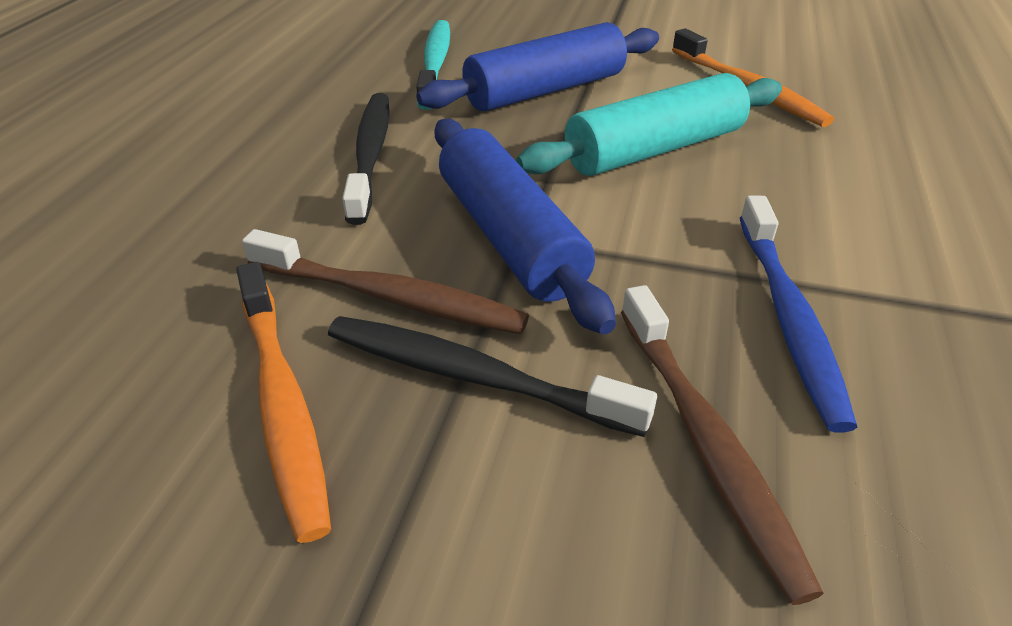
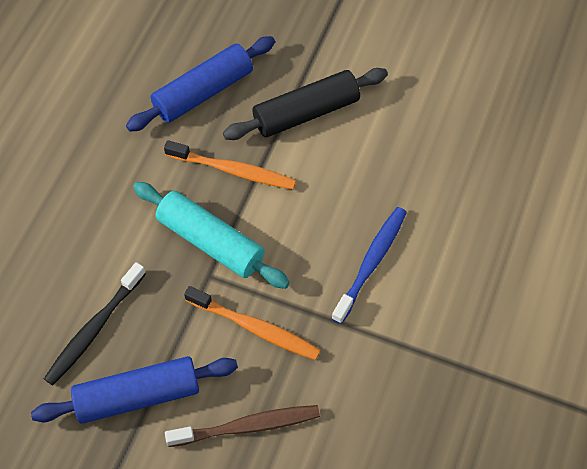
black rolling pin: none = 0 -> [223,68,388,140] = 1
black toothbrush: [328,316,657,437] [342,93,389,225] = 2 -> [44,262,146,386] = 1
brown toothbrush: [242,229,529,334] [621,285,824,605] = 2 -> [165,405,320,447] = 1
turquoise toothbrush: [416,20,450,110] = 1 -> none = 0

